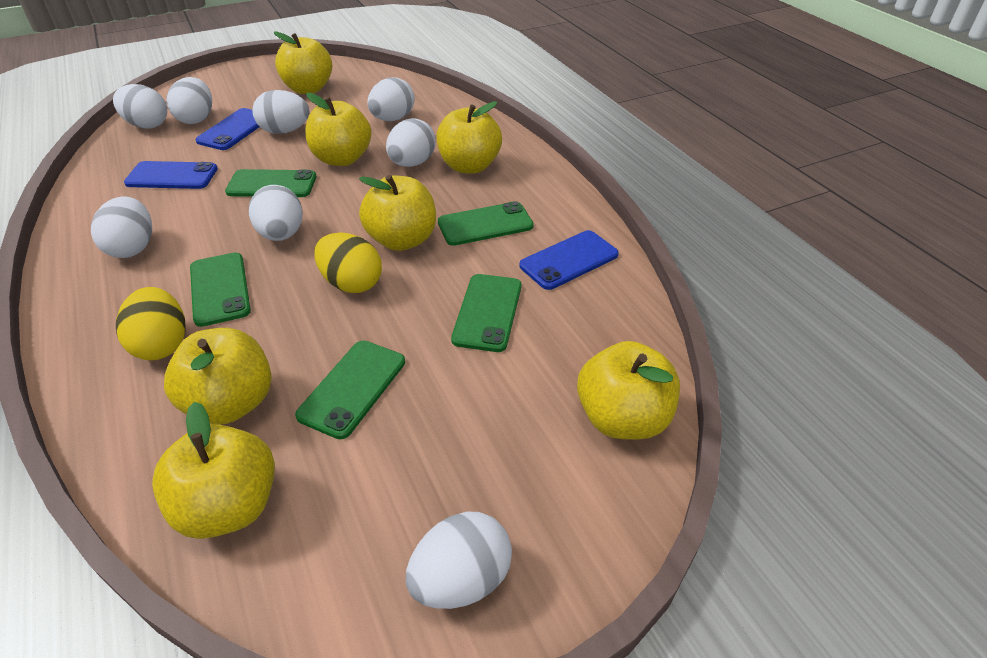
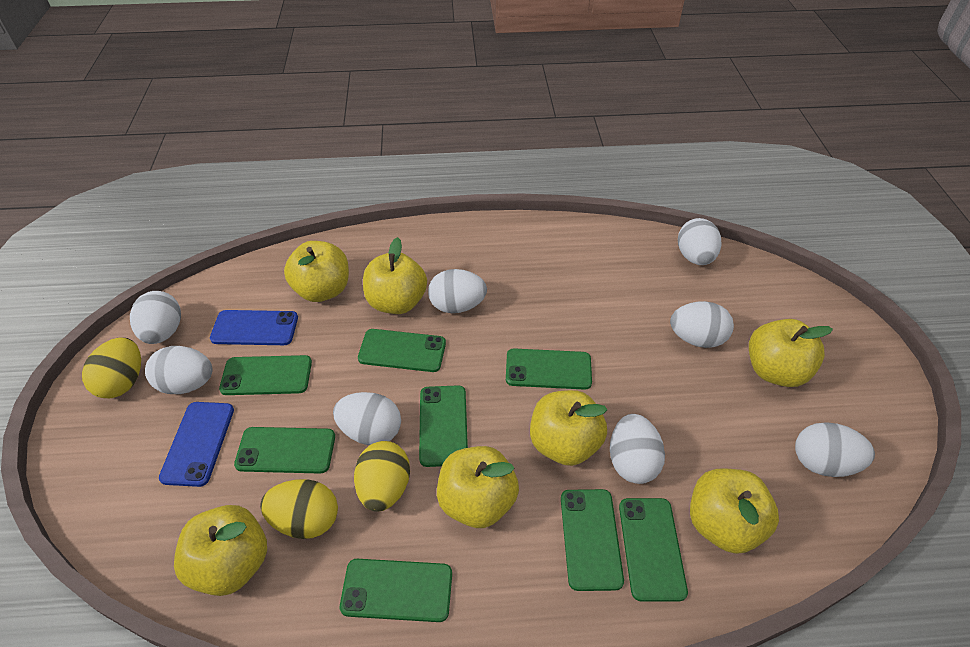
blue phone: [124,161,218,189] [196,108,260,150] [519,230,619,290] = 3 -> [159,402,234,487] [210,310,298,345] = 2
green phone: [190,253,251,327] [225,169,317,197] [295,341,405,439] [438,201,534,246] [451,274,522,352] = 5 -> [219,355,312,395] [234,427,335,474] [340,559,452,622] [358,329,446,372] [419,385,468,467] [506,348,592,390] [561,489,624,591] [619,498,688,602] = 8
yellow egg: [116,287,186,360] [314,232,382,293] = 2 -> [82,337,141,398] [260,479,338,539] [354,441,410,512] = 3

